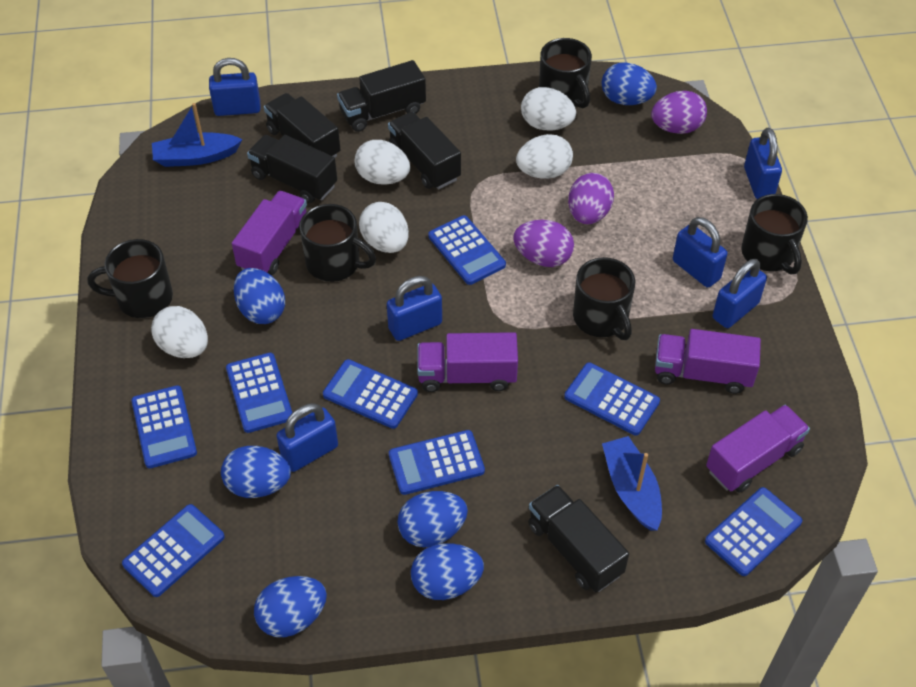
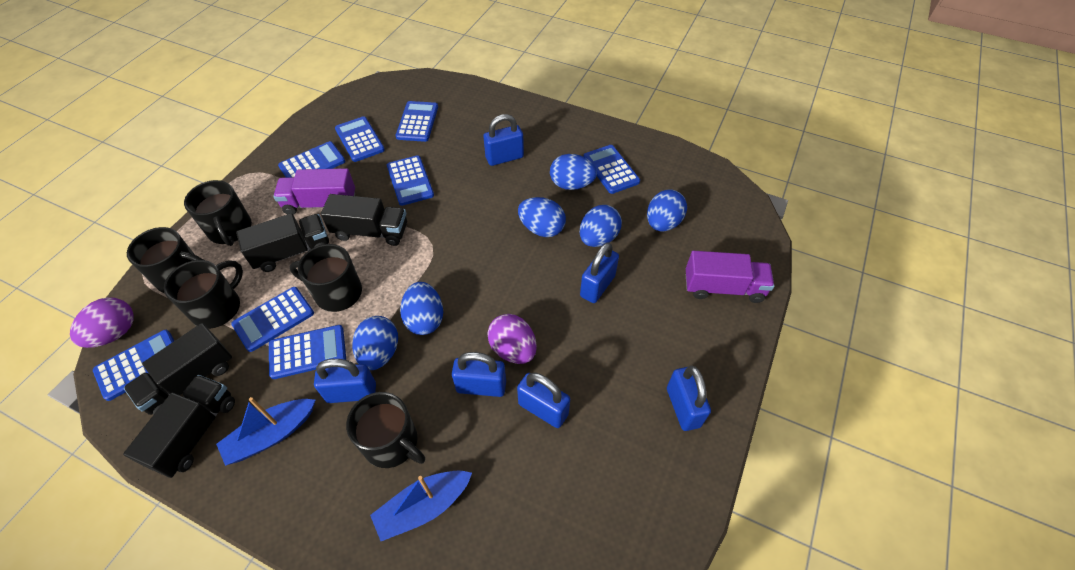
black truck: [247,135,337,203] [264,93,340,157] [337,60,426,132] [388,112,461,189] [528,485,629,592] = 5 -> [123,375,235,478] [124,323,232,415] [236,213,329,272] [321,194,407,246] = 4
purple egg: [513,220,574,267] [568,173,614,224] [651,91,707,134] = 3 -> [70,297,134,348] [487,314,537,364] = 2
purple truck: [232,191,307,275] [417,332,518,392] [655,329,761,394] [706,405,810,493] = 4 -> [273,168,355,215] [686,251,774,303] = 2
white egg: [151,306,208,358] [355,140,410,185] [359,202,409,253] [516,134,573,179] [521,87,576,130] = 5 -> none = 0

